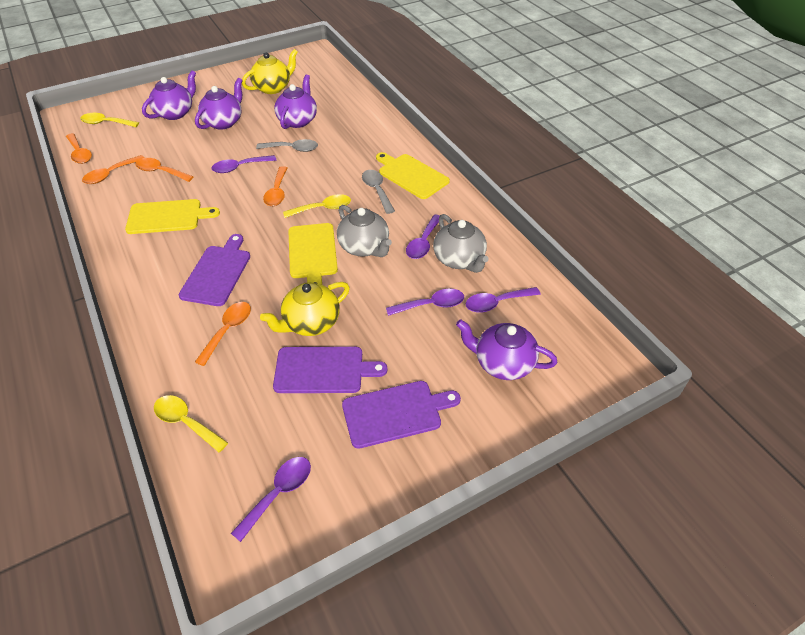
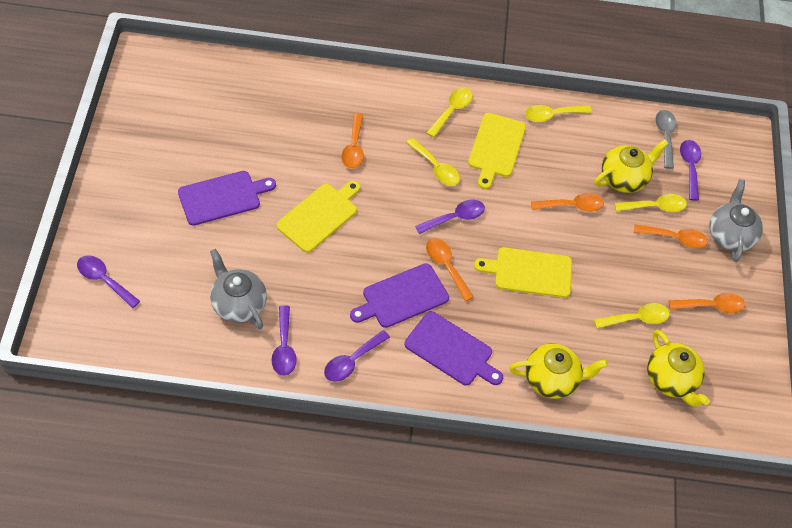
grey spoon: [256,139,318,152] [362,170,395,214] = 2 -> [655,110,677,169] = 1
purple teapot: [142,70,196,120] [195,78,243,130] [274,75,317,129] [456,319,557,380] = 4 -> none = 0
yellow spoon: [80,113,139,127] [154,395,228,452] [283,194,351,218] = 3 -> [406,138,460,186] [427,88,473,138] [525,105,592,122] [594,303,670,329] [614,194,687,212] = 5
yellow teapot: [242,49,298,94] [260,282,350,336] = 2 -> [509,343,608,399] [594,139,669,193] [647,330,710,407] = 3

